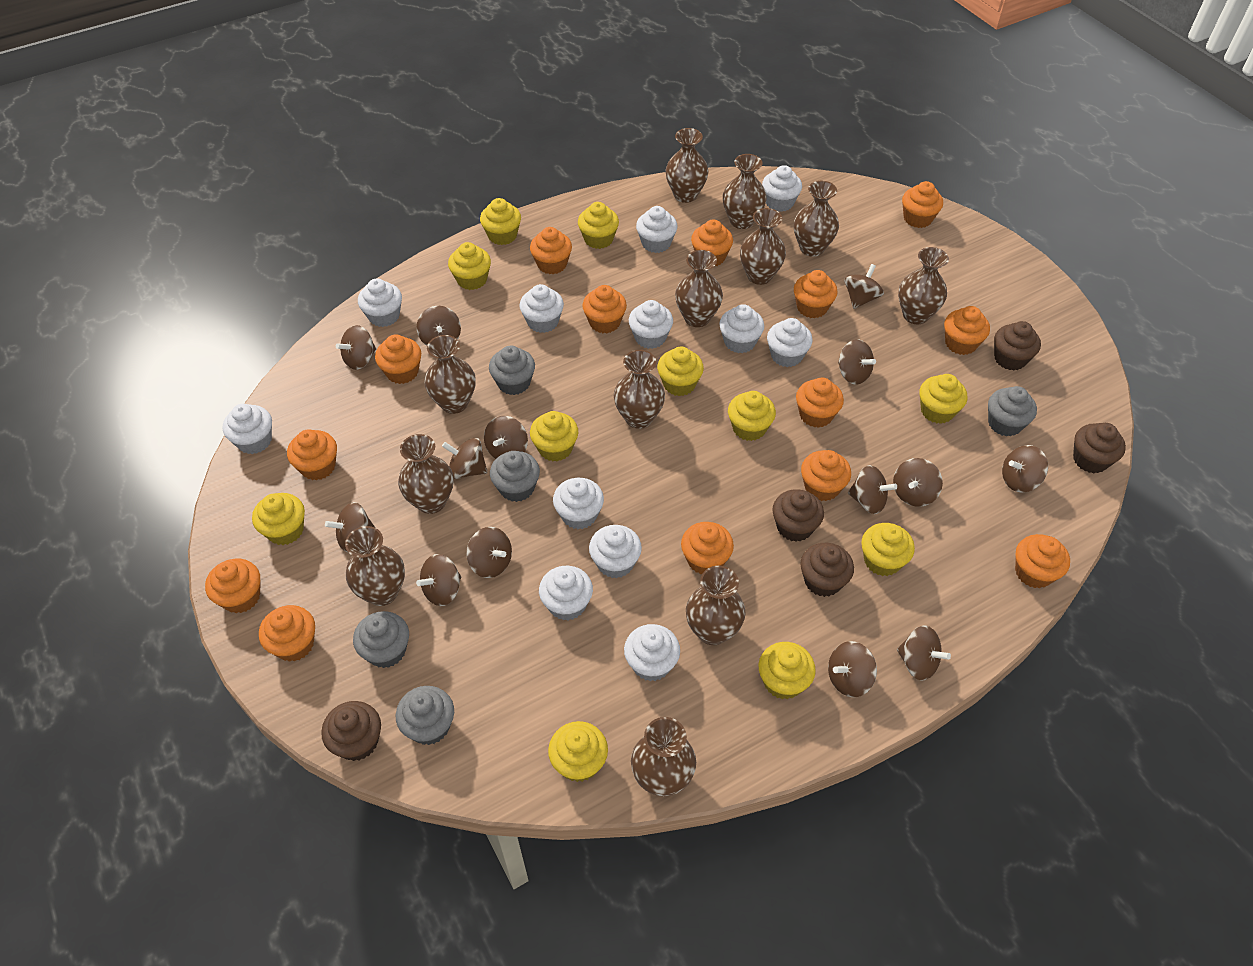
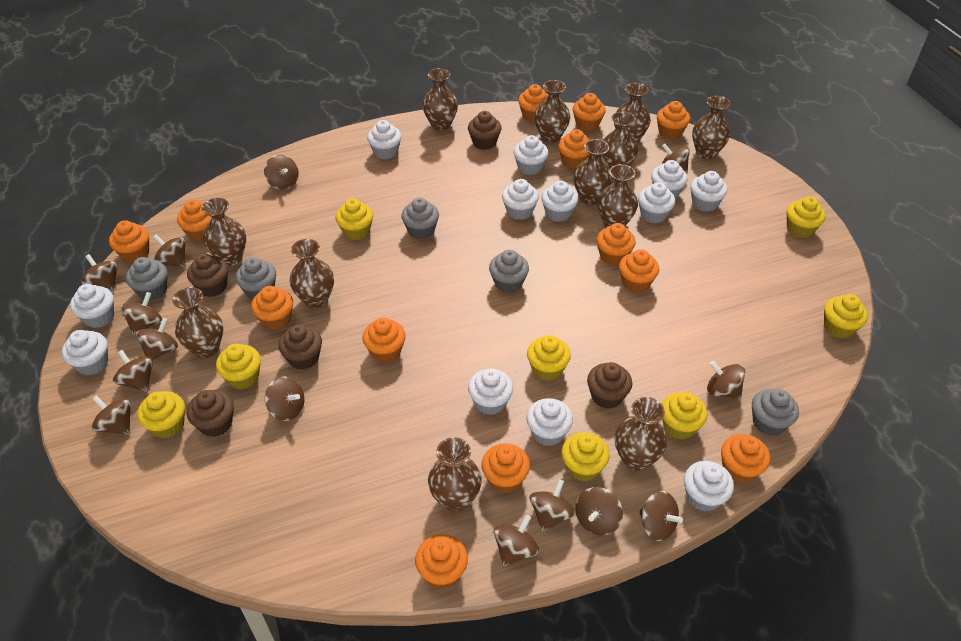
orange cupcake: [205,559,260,613] [259,605,315,662] [287,429,337,480] [375,335,421,384] [530,227,572,274] [582,285,627,333] [681,522,734,574] [691,219,733,267] [794,270,838,318] [796,378,844,428] [801,450,851,501] [902,181,943,228] [944,306,990,355] [1015,534,1070,588] = 14 -> [109,220,149,263] [177,200,212,242] [251,286,293,330] [363,318,406,363] [415,534,468,589] [481,443,530,493] [518,84,548,122] [558,129,590,169] [573,93,606,131] [597,223,635,265] [619,249,659,293] [657,101,690,140] [721,434,770,483] = 13
yellow cupcake: [252,493,305,545] [448,242,491,290] [480,198,521,245] [530,411,578,462] [548,721,608,782] [578,202,619,249] [657,347,704,396] [728,391,776,441] [758,642,816,699] [861,523,915,576] [919,374,967,424] = 11 -> [137,391,185,439] [216,344,261,389] [336,198,373,240] [527,335,571,381] [562,432,610,482] [662,392,707,439] [787,196,825,238] [824,294,868,339] = 8

